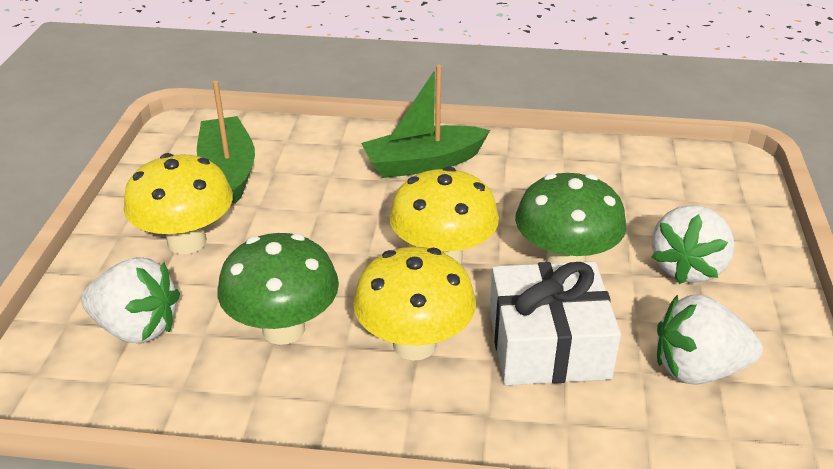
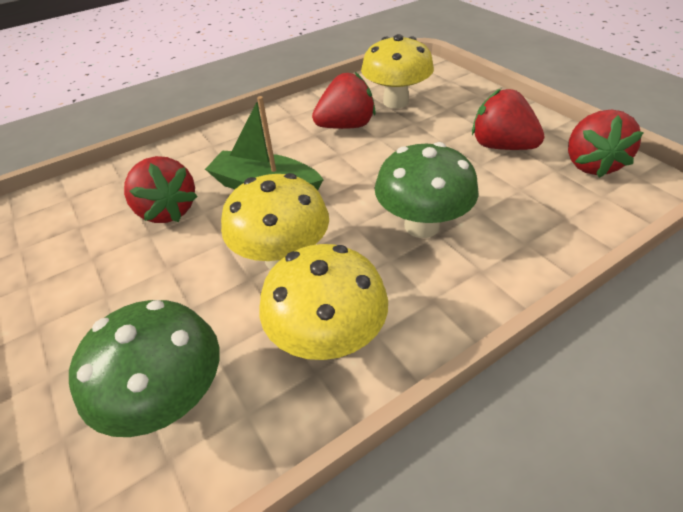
green boat: [197,81,255,204] [361,65,490,178] = 2 -> [205,96,324,190] = 1
red strawberry: none = 0 -> [124,156,198,223] [312,72,376,129] [472,89,545,150] [568,110,644,178] = 4
white gift: [489,261,621,385] = 1 -> none = 0
white strawberry: [81,257,180,343] [651,205,735,284] [657,294,763,385] = 3 -> none = 0

